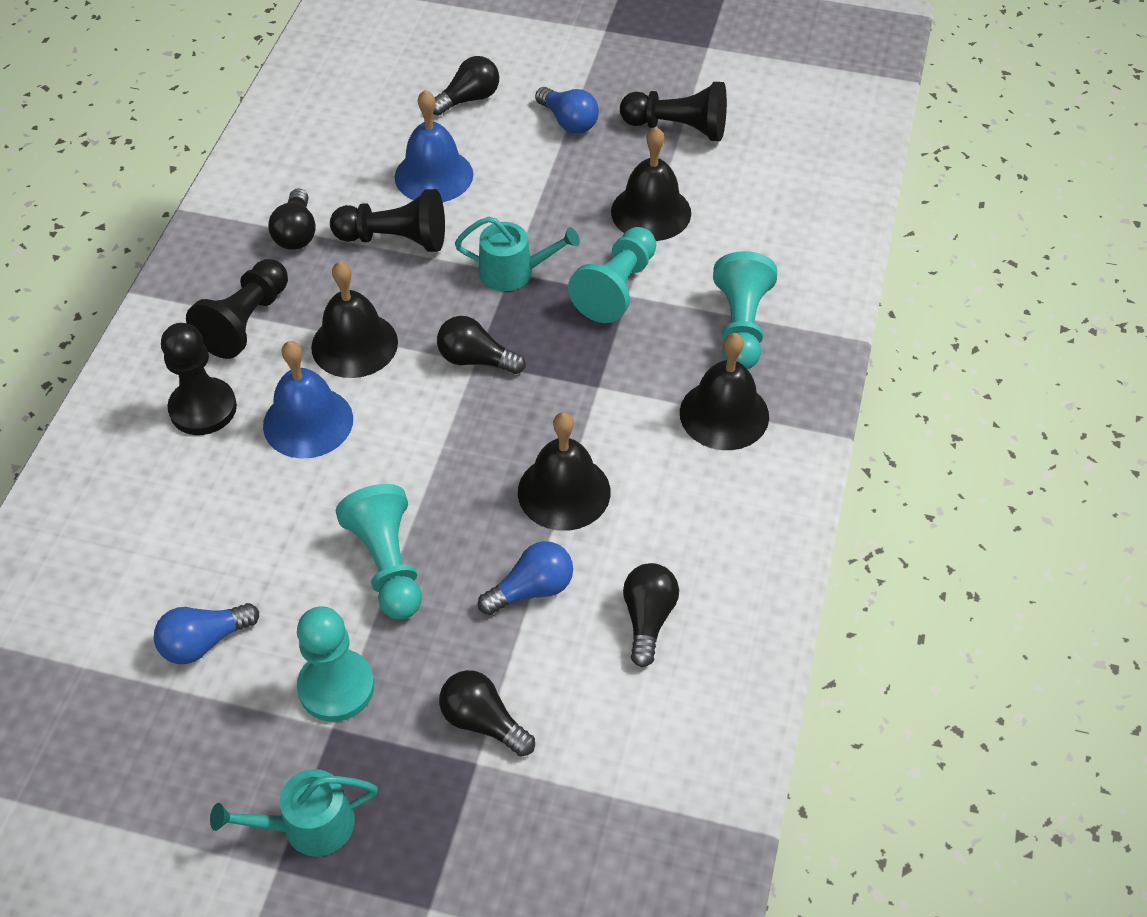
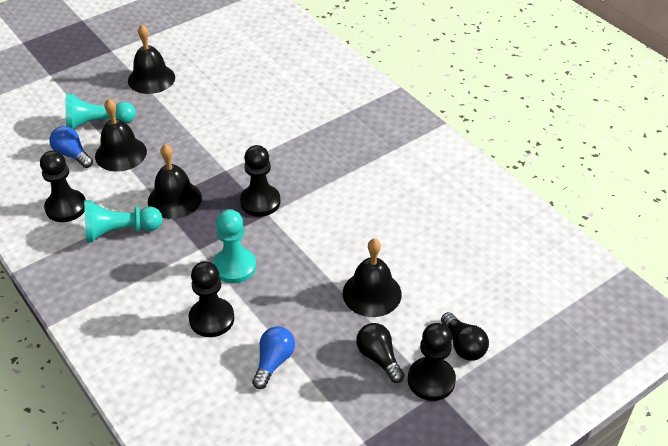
black light bulb: [268,188,316,250] [433,56,499,116] [437,316,526,374] [439,670,535,757] [623,563,679,667] = 5 -> [356,323,404,383] [441,312,489,361] = 2
blue bell: [263,341,353,459] [395,90,473,202] = 2 -> none = 0
blue light bulb: [154,603,259,664] [478,541,573,615] [535,87,599,134] = 3 -> [49,126,93,168] [252,326,295,389] = 2
turquoise pawn: [297,606,374,722] [336,484,422,620] [568,227,656,323] [713,251,777,369] = 4 -> [65,93,136,129] [84,200,162,243] [213,209,256,283] = 3
turquoise watering can: [210,769,378,856] [455,217,580,291] = 2 -> none = 0

